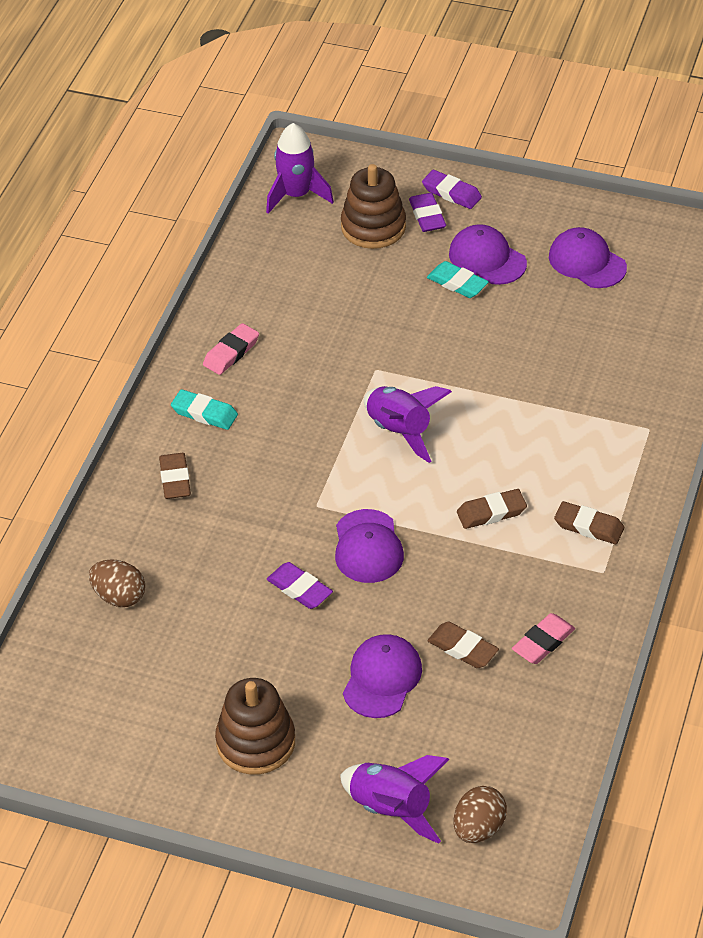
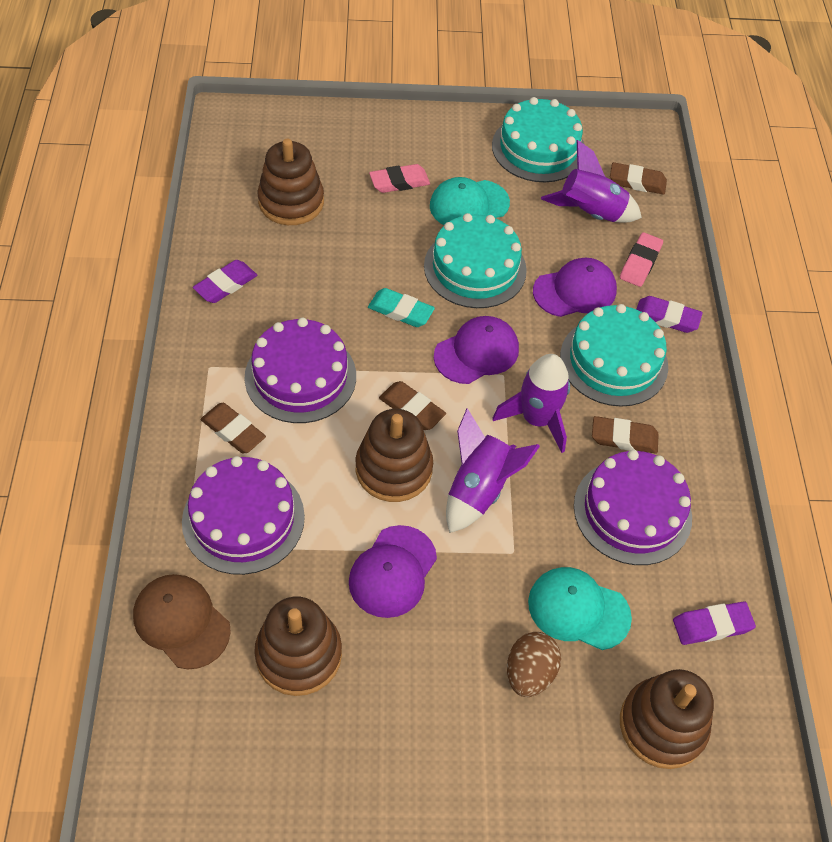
brown cap: none = 0 -> [133,574,231,669] = 1
brown egg: [89,559,145,607] [454,786,507,843] = 2 -> [507,632,561,697] = 1
brown stacking toy: [215,678,295,775] [341,164,406,249] = 2 -> [254,597,342,696] [257,139,324,225] [355,409,433,502] [620,669,714,769] = 4
purple cake: none = 0 -> [182,456,305,575] [244,318,356,423] [574,450,692,565] = 3
purple cap: [335,509,404,583] [343,634,422,718] [449,224,527,285] [549,227,627,288] = 4 -> [349,525,437,618] [434,316,519,384] [533,258,617,317] = 3
turquoise cake: none = 0 -> [424,213,527,308] [492,97,585,182] [560,304,668,407] = 3
turquoise cap: none = 0 -> [430,177,510,225] [528,567,632,650] = 2
turquoise eraser: [171,389,238,430] [427,261,489,298] = 2 -> [368,288,435,327] = 1

